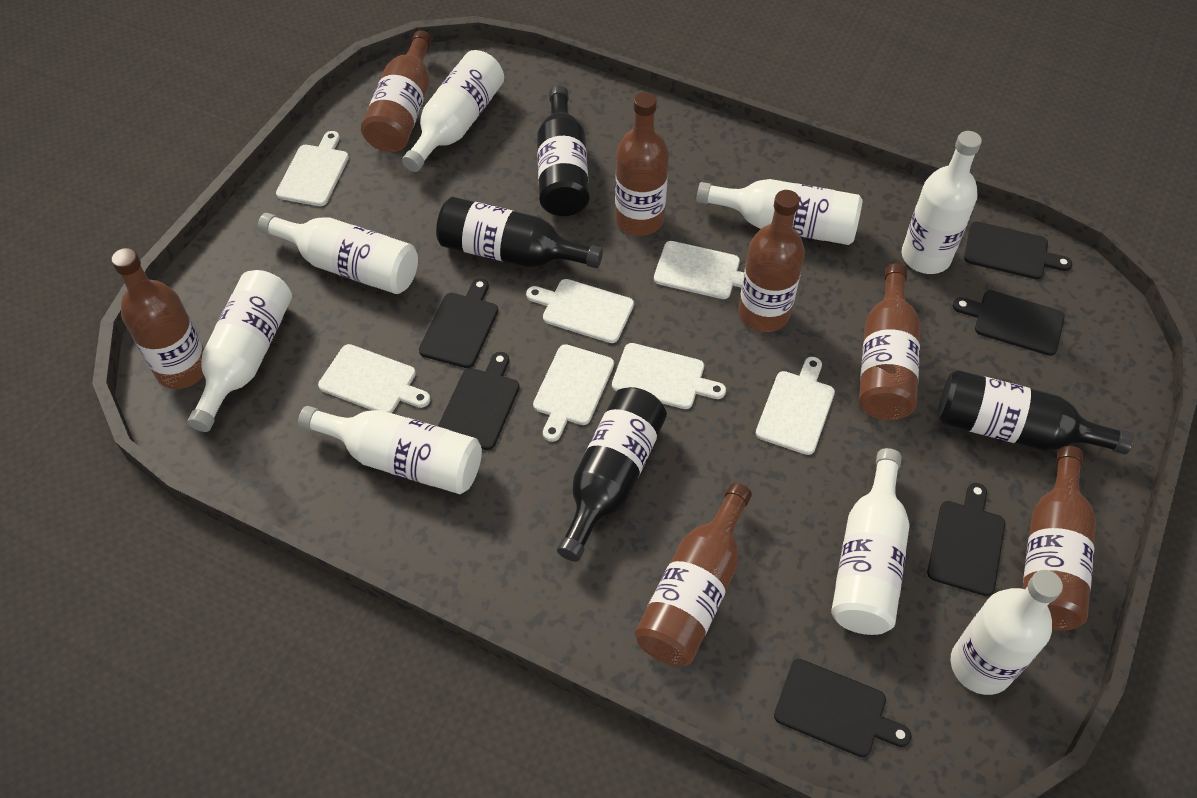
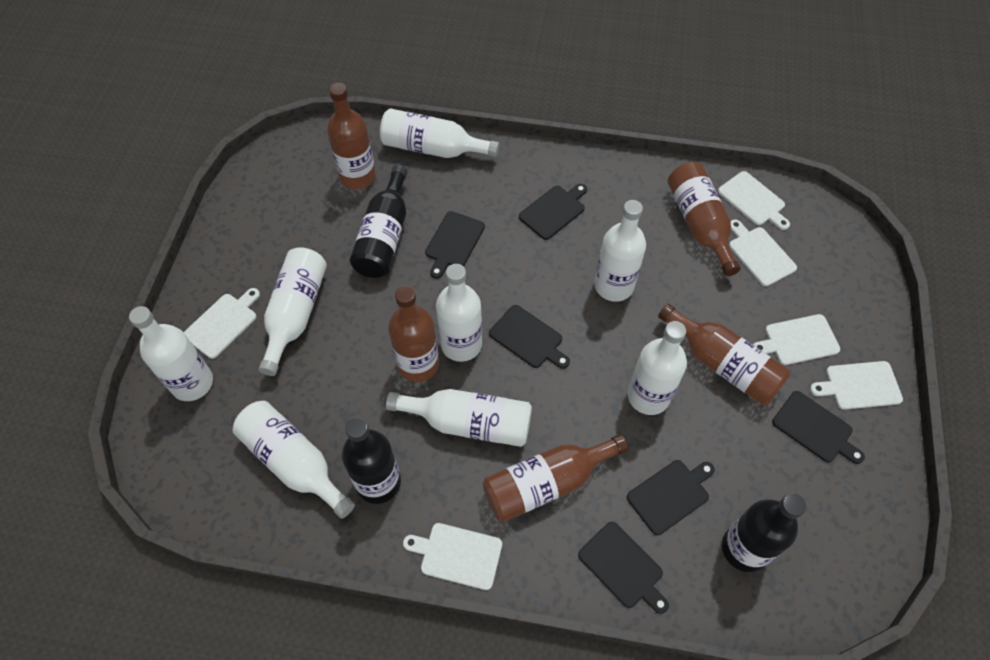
black bottle: [436,197,603,268] [537,85,589,216] [557,387,667,562] [938,370,1134,454] = 4 -> [342,418,401,504] [350,165,408,278] [722,493,806,572] = 3
brown bottle: [111,248,204,389] [361,30,432,152] [615,92,669,236] [635,483,752,666] [738,190,805,332] [859,263,921,420] [1023,446,1096,631] = 7 -> [327,83,376,189] [388,286,439,382] [483,434,628,522] [658,304,791,405] [668,162,741,276] = 5
white cutting board: [276,131,349,206] [318,344,430,413] [526,279,634,343] [533,344,614,442] [612,343,726,409] [654,241,744,299] [756,357,835,455] = 7 -> [184,288,260,359] [403,523,502,590] [718,171,790,230] [729,220,797,286] [753,314,840,365] [810,361,903,410] = 6

